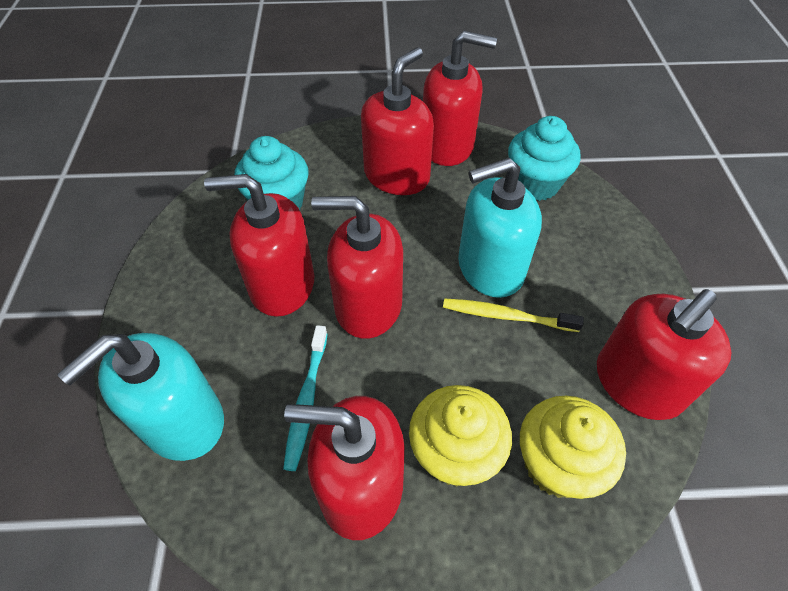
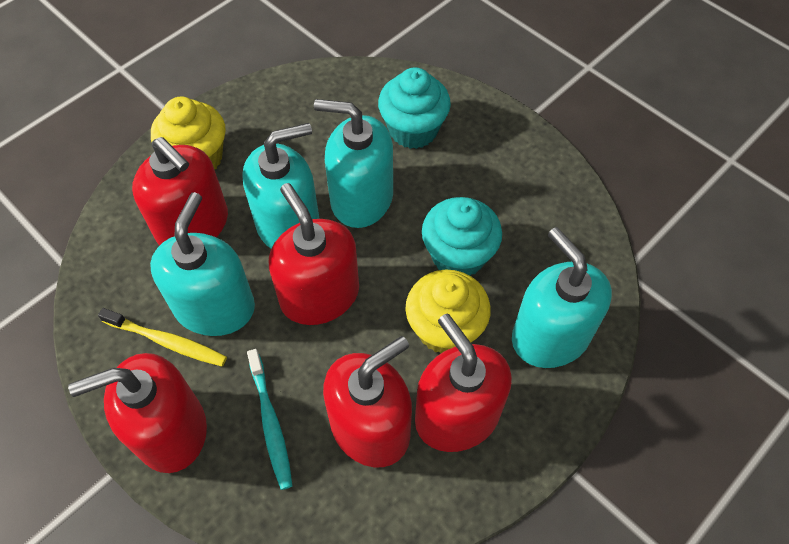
red soap dispenser: [204,174,314,317] [284,396,405,540] [311,196,403,339] [361,47,434,195] [423,31,497,166] [597,289,732,420] = 6 -> [68,353,207,473] [132,137,228,246] [269,183,359,325] [323,336,412,467] [415,314,512,452] = 5
turquoise soap dispenser: [57,333,224,461] [458,157,542,298] = 2 -> [150,192,255,336] [242,123,320,248] [314,99,393,228] [512,227,612,368] = 4

